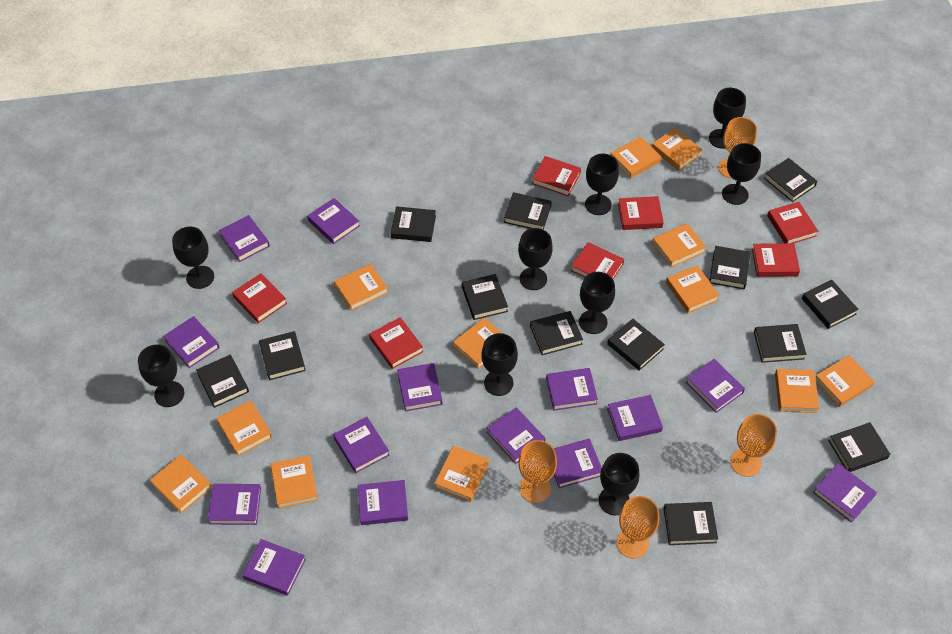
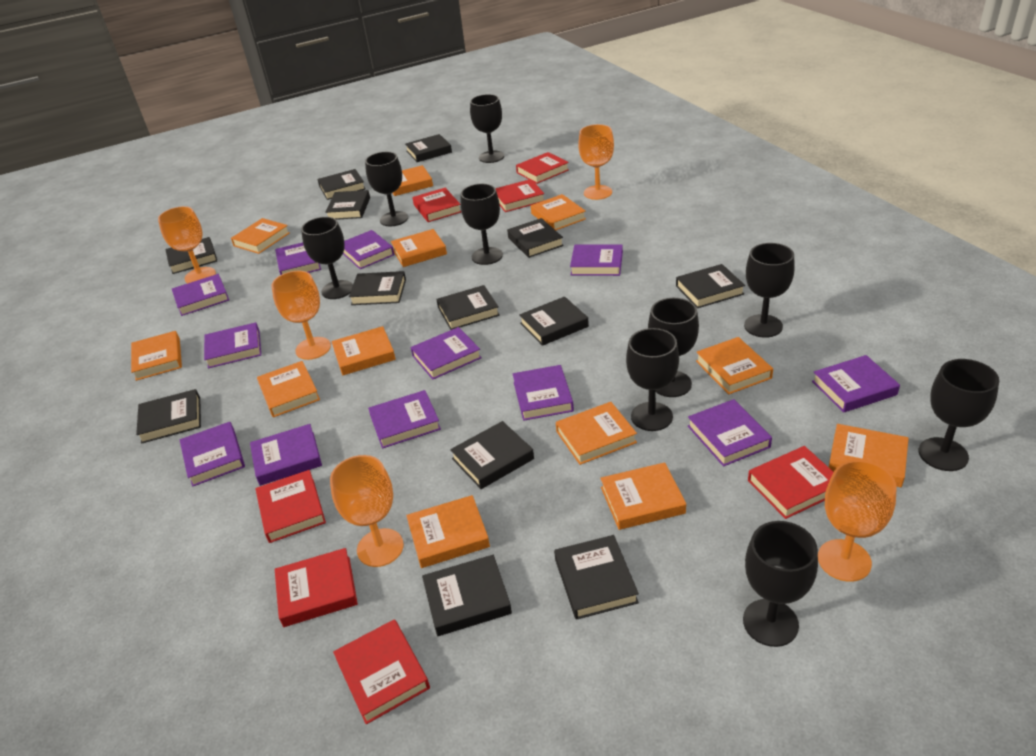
orange goblet: [518,440,557,503] [617,496,659,559] [719,117,757,178] [731,414,777,477] = 4 -> [158,206,216,283] [272,271,331,360] [330,455,404,567] [579,124,614,200] [818,460,897,582] = 5
purple book: [163,316,220,368] [208,484,261,525] [218,215,270,262] [243,539,306,596] [307,198,360,244] [333,417,389,473] [358,480,408,525] [397,363,442,412] [487,407,545,464] [546,368,598,411] [554,439,602,488] [607,395,663,441] [686,359,745,413] [813,463,877,523] = 14 -> [172,274,229,316] [180,422,245,487] [204,322,261,368] [250,424,322,486] [275,242,321,275] [343,230,394,269] [368,390,441,449] [411,327,482,380] [513,365,574,421] [570,244,623,276] [688,399,772,466] [812,355,900,413] = 12

